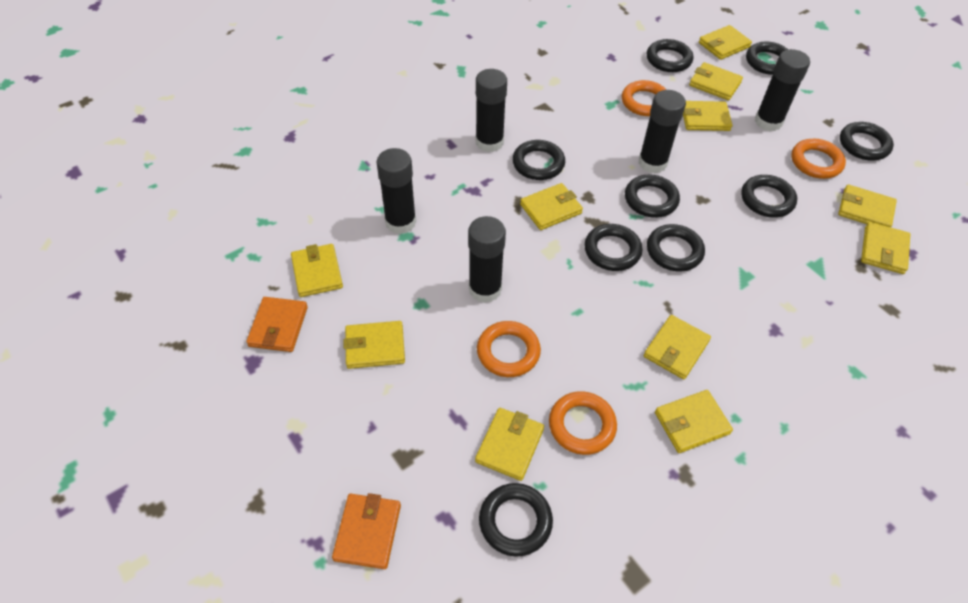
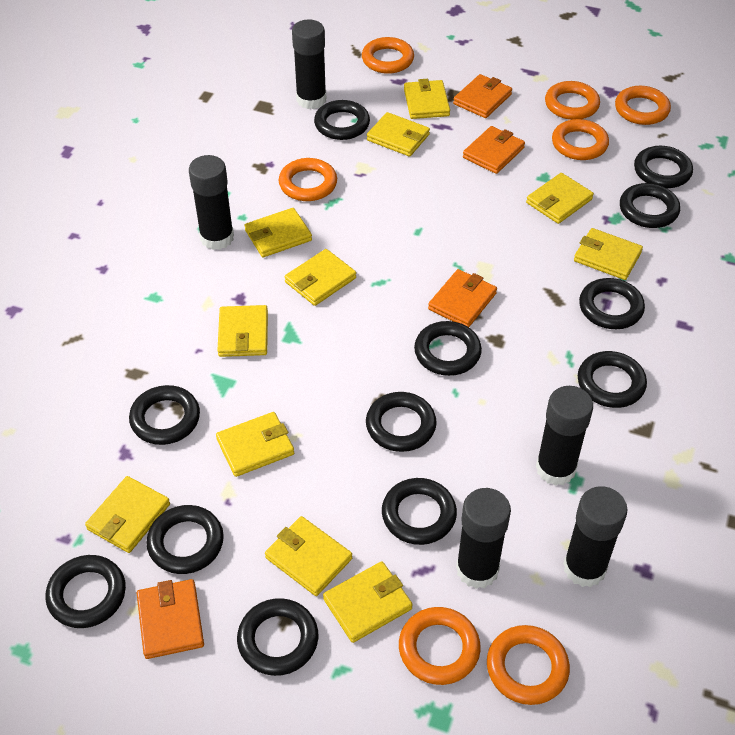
black ring: [479,483,553,557] [513,140,565,180] [584,224,642,271] [625,174,680,218] [647,39,693,72] [647,224,705,272] [741,175,797,218] [746,42,788,75] [840,122,894,161] = 9 -> [46,555,126,628] [129,385,200,445] [147,505,224,574] [237,598,318,676] [314,100,370,140] [366,392,437,452] [382,478,457,545] [414,321,482,376] [578,351,647,408] [579,278,645,329] [620,183,680,228] [634,146,693,188] = 12
orange ring: [477,321,541,377] [549,391,617,455] [622,80,667,116] [791,139,846,179] = 4 -> [279,158,337,201] [362,37,414,74] [399,607,481,685] [487,625,570,705] [545,81,600,120] [552,119,609,160] [615,86,671,125] = 7
orange wallet: [246,297,308,352] [332,493,401,569] = 2 -> [137,579,204,659] [428,269,497,327] [453,74,512,118] [463,126,525,174] = 4

